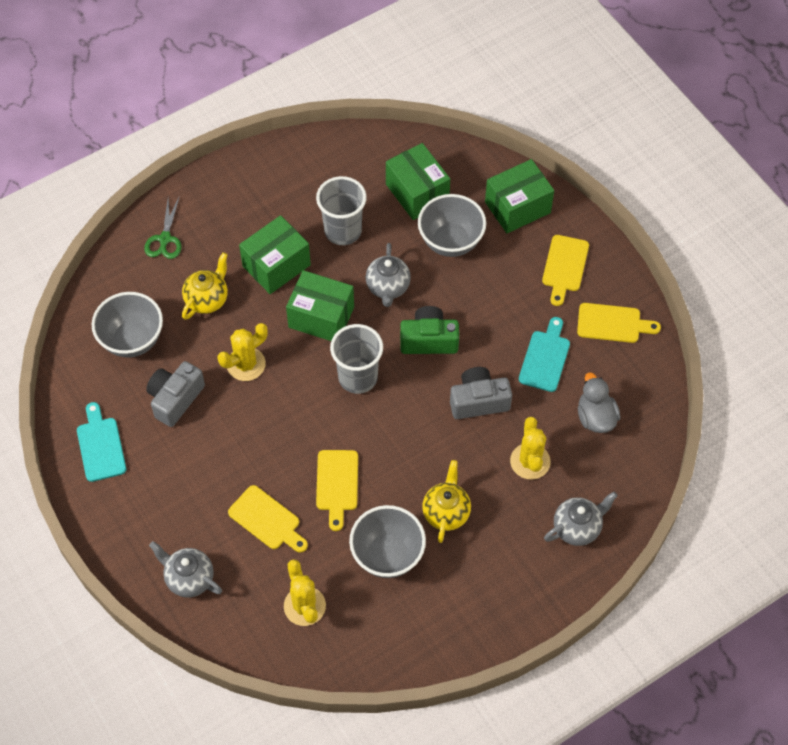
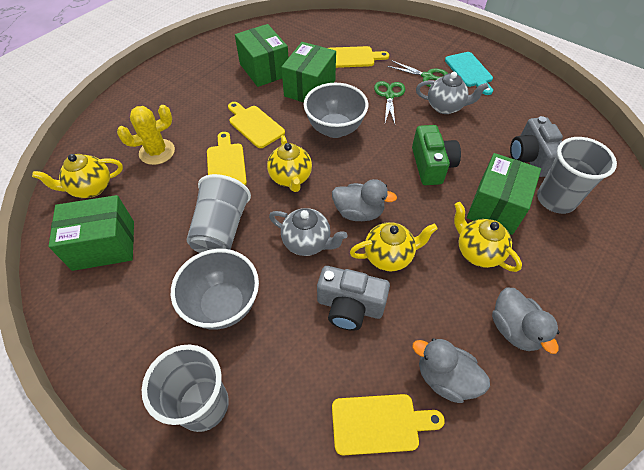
green scissors: [144,196,181,259] = 1 -> [374,81,405,124] [387,60,448,87] = 2
grey bowl: [92,292,163,358] [349,505,426,578] [418,194,486,257] = 3 -> [171,249,259,330] [304,83,368,138] = 2
grey cup: [316,176,367,245] [330,324,383,394] = 2 -> [142,344,229,432] [186,174,251,253] [537,137,617,214] = 3
grey duck: [578,373,620,433] = 1 -> [332,179,397,221] [413,338,490,403] [492,288,559,354] = 3
grey teapot: [149,541,222,597] [366,243,411,307] [544,492,618,546] = 3 -> [269,208,347,256] [416,72,488,114] = 2
turquoise cutting board: [77,402,126,482] [519,317,570,392] = 2 -> [445,52,493,95] = 1
yellow cactus: [218,323,268,381] [284,559,326,626] [510,417,551,480] = 3 -> [117,105,175,165] = 1
yellow teapot: [182,252,228,320] [422,460,471,543] = 2 -> [32,154,123,198] [267,135,312,192] [350,222,438,271] [454,202,522,272] = 4

